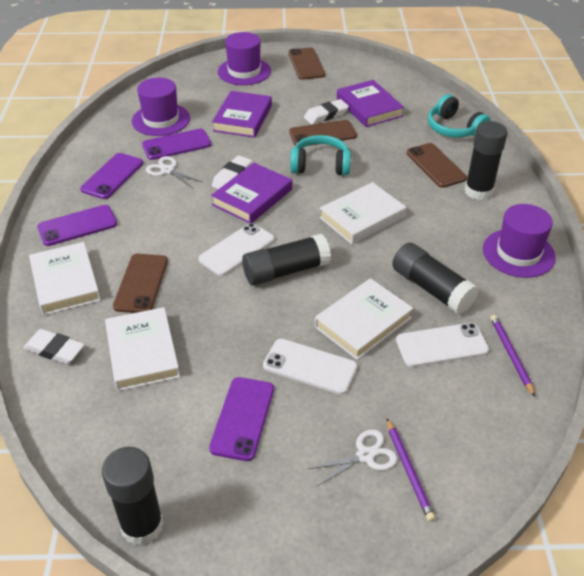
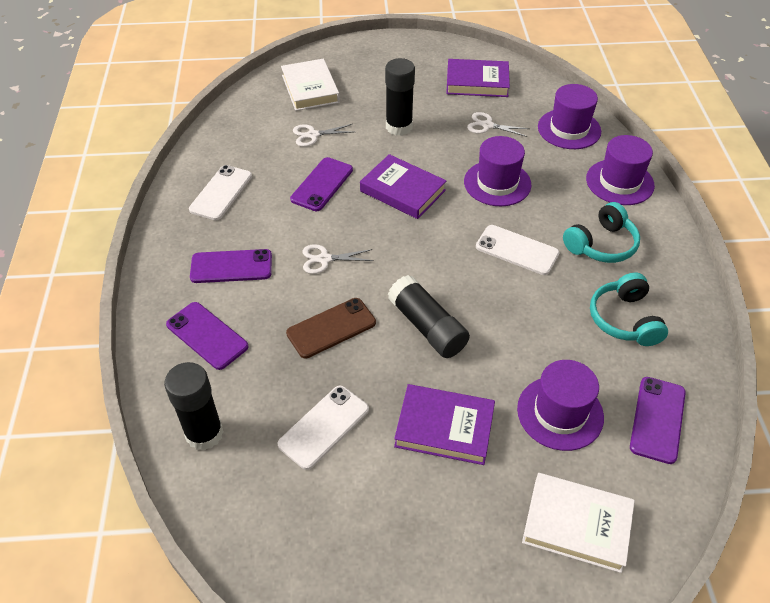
black glue stick: [102,447,164,546] [242,234,331,286] [392,243,479,314] [464,121,508,200] = 4 -> [164,362,224,450] [385,58,415,136] [388,275,470,358] = 3
brown phone: [113,254,168,313] [288,48,325,80] [289,120,357,146] [407,143,467,188] = 4 -> [286,298,376,358] = 1
purple hat: [132,78,190,136] [218,32,271,85] [483,204,556,278] = 3 -> [464,136,531,206] [517,360,604,451] [538,84,601,149] [586,135,655,205] = 4
purple pencil: [387,418,435,522] [490,315,535,397] = 2 -> none = 0
white book: [29,242,101,315] [105,307,180,391] [315,278,413,360] [319,182,406,244] = 4 -> [281,59,340,111] [522,473,635,573] = 2
white eraser: [23,329,85,364] [212,155,252,189] [304,99,349,124] = 3 -> none = 0
white scissors: [146,156,202,188] [308,429,397,487] = 2 -> [293,124,353,147] [303,244,374,274] [467,112,530,137] = 3

